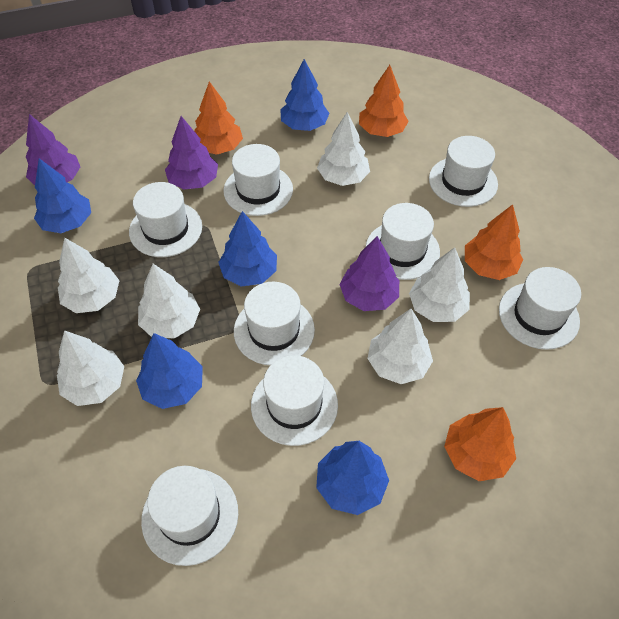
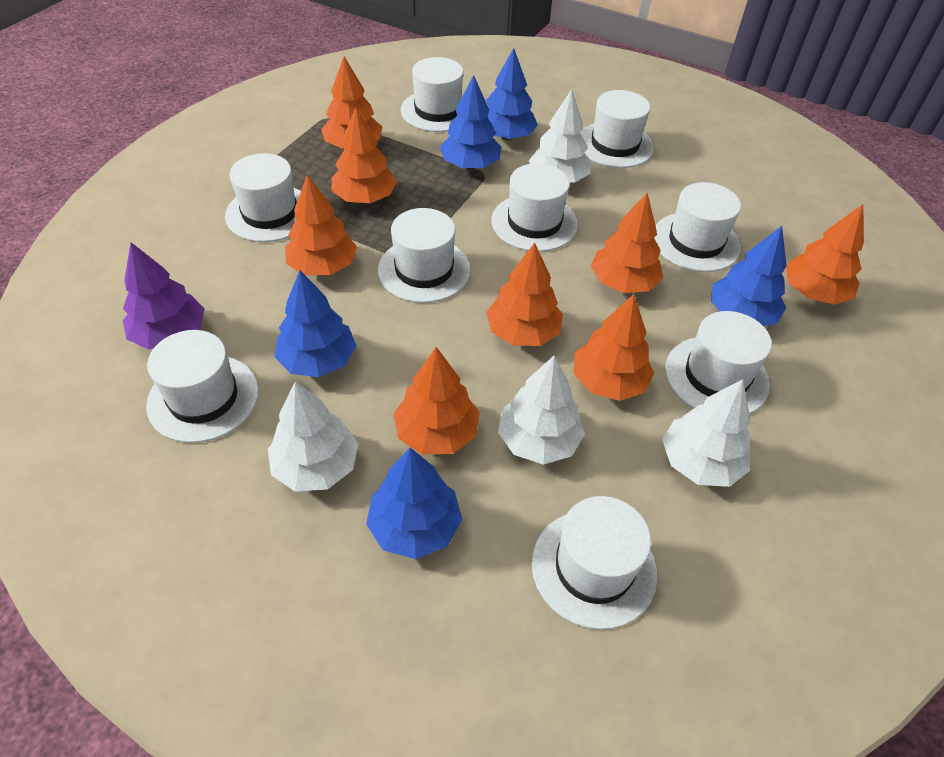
orange tree: [194,81,243,155] [359,65,409,137] [444,407,516,481] [465,204,523,280] = 4 -> [285,174,357,275] [321,56,382,149] [332,107,397,203] [394,347,480,455] [486,243,563,346] [573,294,654,401] [591,193,663,293] [786,204,864,305] = 8
purple tree: [26,114,80,185] [165,116,218,190] [339,236,399,311] = 3 -> [123,243,205,349] = 1
white hat: [129,182,202,257] [141,466,238,566] [223,144,293,216] [234,282,315,365] [251,355,338,446] [366,203,440,280] [429,136,498,207] [499,267,581,350] = 8 -> [146,330,259,443] [225,153,301,242] [378,208,471,303] [401,57,463,132] [492,163,578,252] [532,496,657,630] [580,90,654,168] [654,182,741,272] [665,311,772,414] = 9
white tree: [57,330,124,406] [58,238,120,313] [138,264,200,339] [317,112,370,186] [367,309,433,384] [409,247,470,322] = 6 -> [268,382,359,492] [498,355,585,465] [529,89,591,183] [662,379,751,487] = 4

